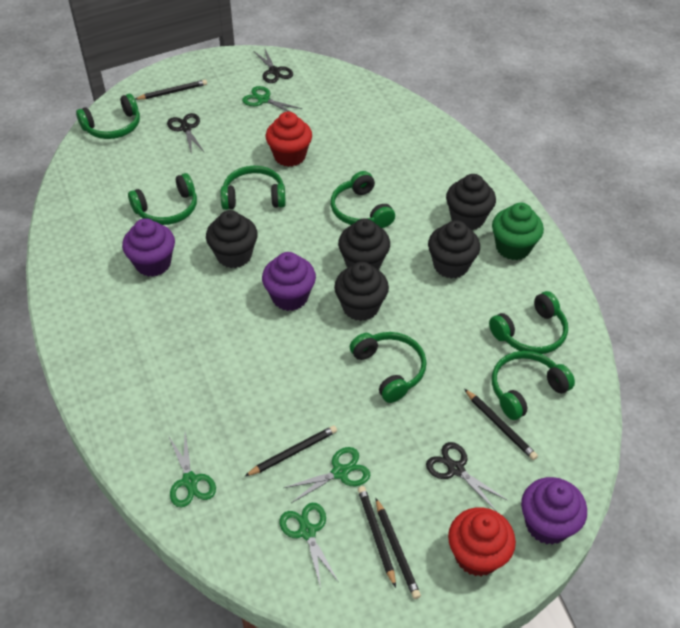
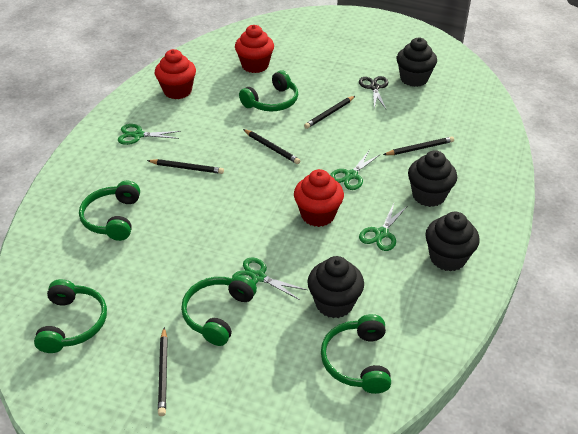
black cupcake: [206,210,258,268] [334,262,389,321] [338,218,390,270] [428,220,480,279] [446,174,496,230] = 5 -> [307,256,364,318] [397,38,437,87] [408,150,457,207] [425,212,480,272] = 4
black scissors: [167,113,205,155] [254,47,293,83] [426,442,507,512] = 3 -> [359,76,388,109] = 1
green cupcake: [492,203,544,260] = 1 -> none = 0
green headphones: [76,94,140,139] [128,173,197,225] [220,166,286,210] [331,171,395,228] [350,332,427,403] [489,291,568,354] [492,351,575,420] = 7 -> [34,279,107,353] [79,181,140,241] [181,275,257,346] [239,70,298,112] [321,314,391,394] = 5
purple cupcake: [122,218,175,277] [262,252,316,311] [521,477,587,545] = 3 -> none = 0
red cupcake: [265,112,312,167] [448,507,516,576] = 2 -> [155,49,196,99] [235,25,274,73] [294,169,344,227] = 3

